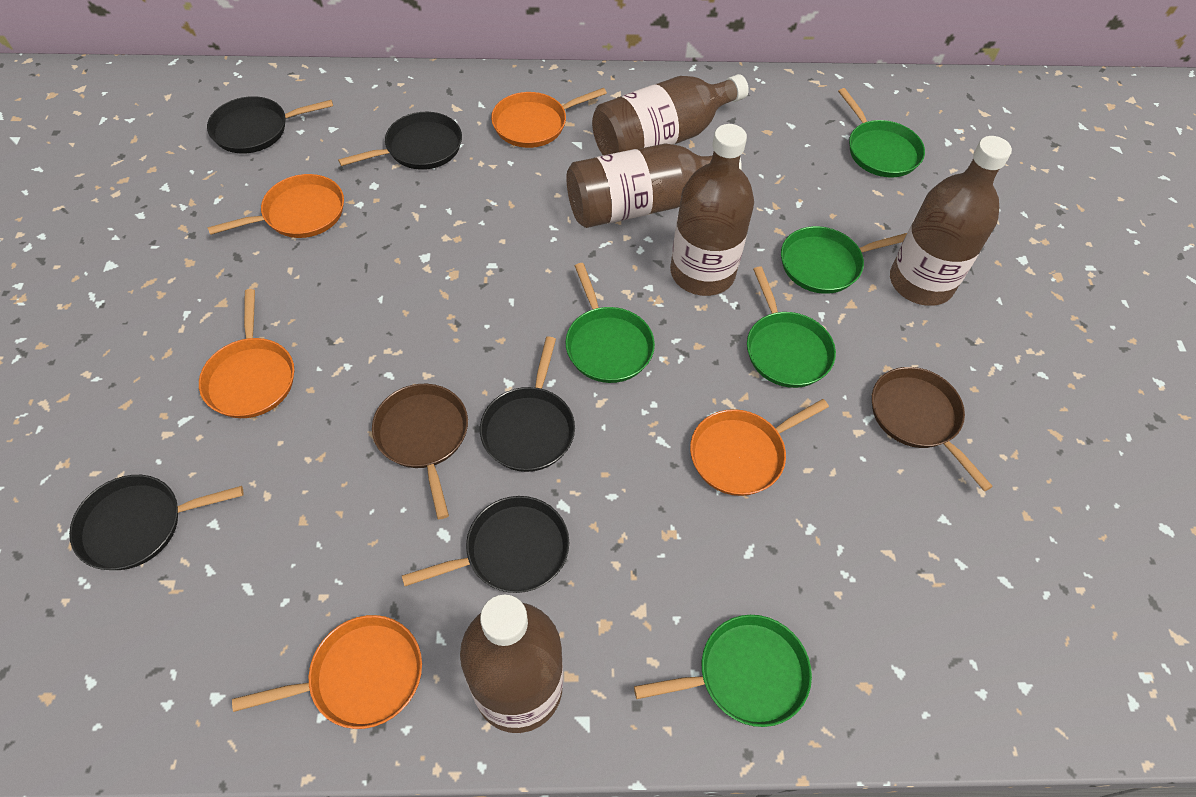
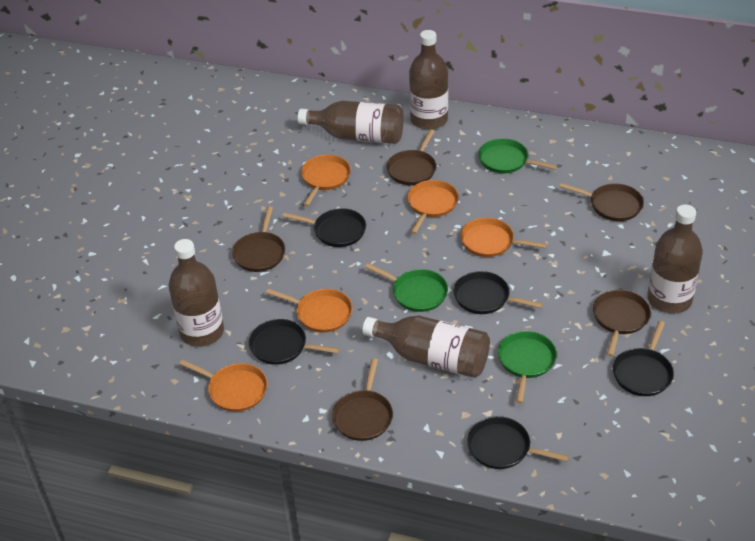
brown pan: [372,384,468,519] [872,367,993,491] = 2 -> [232,207,285,272] [332,359,393,441] [387,129,436,185] [560,183,644,221] [593,290,651,356] = 5
green pan: [565,263,655,383] [634,615,812,727] [747,266,836,388] [781,226,907,294] [838,88,925,177] = 5 -> [365,263,448,312] [478,138,557,173] [498,331,557,403] = 3

